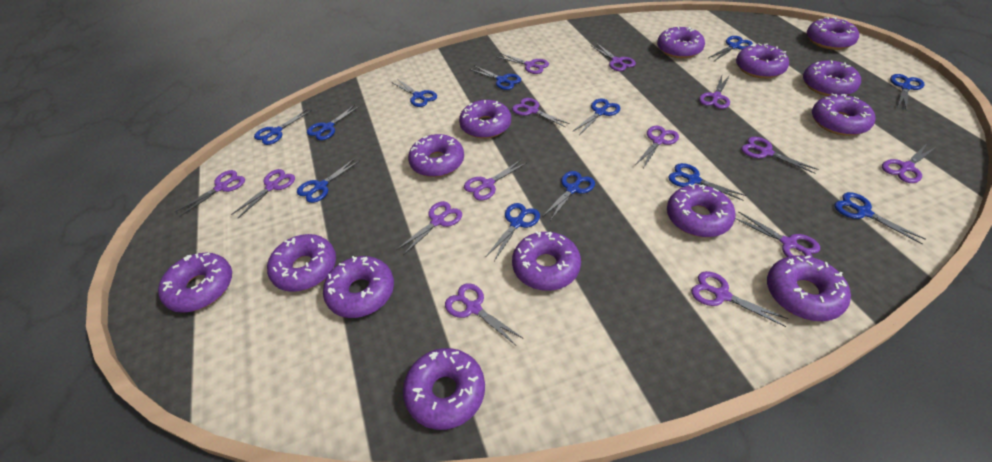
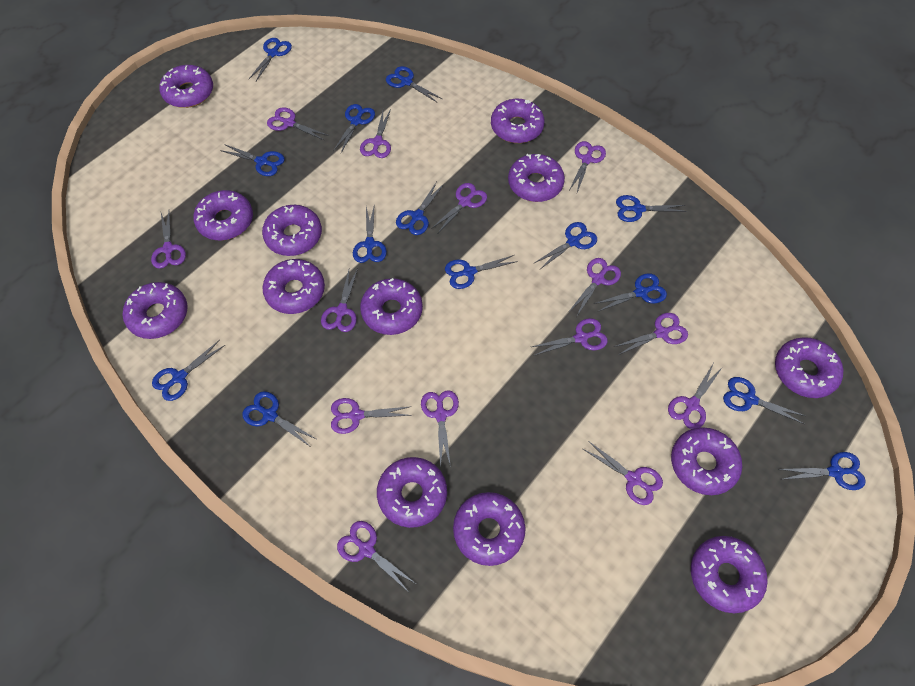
blue scissors: [254,109,311,145] [297,158,360,203] [307,104,360,140] [393,79,437,107] [470,66,521,90] [486,203,540,261] [542,171,595,221] [573,98,620,135] [669,163,746,201] [708,36,753,61] [835,192,926,244] [890,74,924,109] = 12 -> [152,340,225,401] [220,144,285,176] [242,391,316,446] [249,38,292,81] [333,104,375,153] [353,207,387,263] [386,66,442,103] [396,182,444,235] [445,255,518,289] [535,222,597,269] [594,273,667,312] [616,195,687,222] [723,377,805,424] [779,452,866,490] = 14
purple donut: [158,253,232,313] [267,234,336,292] [323,256,394,318] [403,348,485,430] [408,134,464,177] [459,100,511,139] [512,231,581,291] [657,27,705,59] [667,184,735,237] [736,43,789,79] [767,255,851,321] [803,60,861,96] [807,17,859,50] [812,94,876,136] = 14 -> [123,282,188,339] [159,65,213,108] [193,190,253,240] [262,205,322,256] [262,259,325,314] [360,278,423,335] [377,457,447,528] [453,492,526,566] [491,99,545,143] [508,154,565,202] [671,427,742,495] [691,536,768,613] [775,337,843,398] = 13

